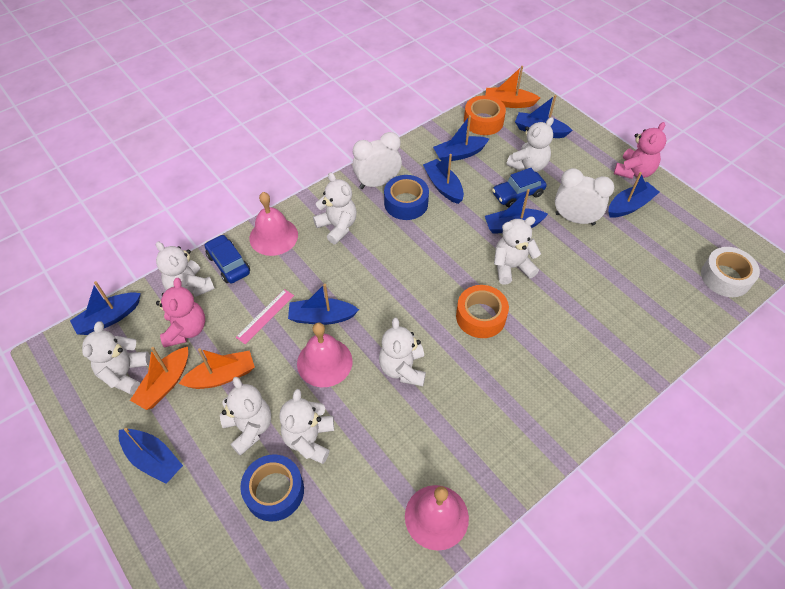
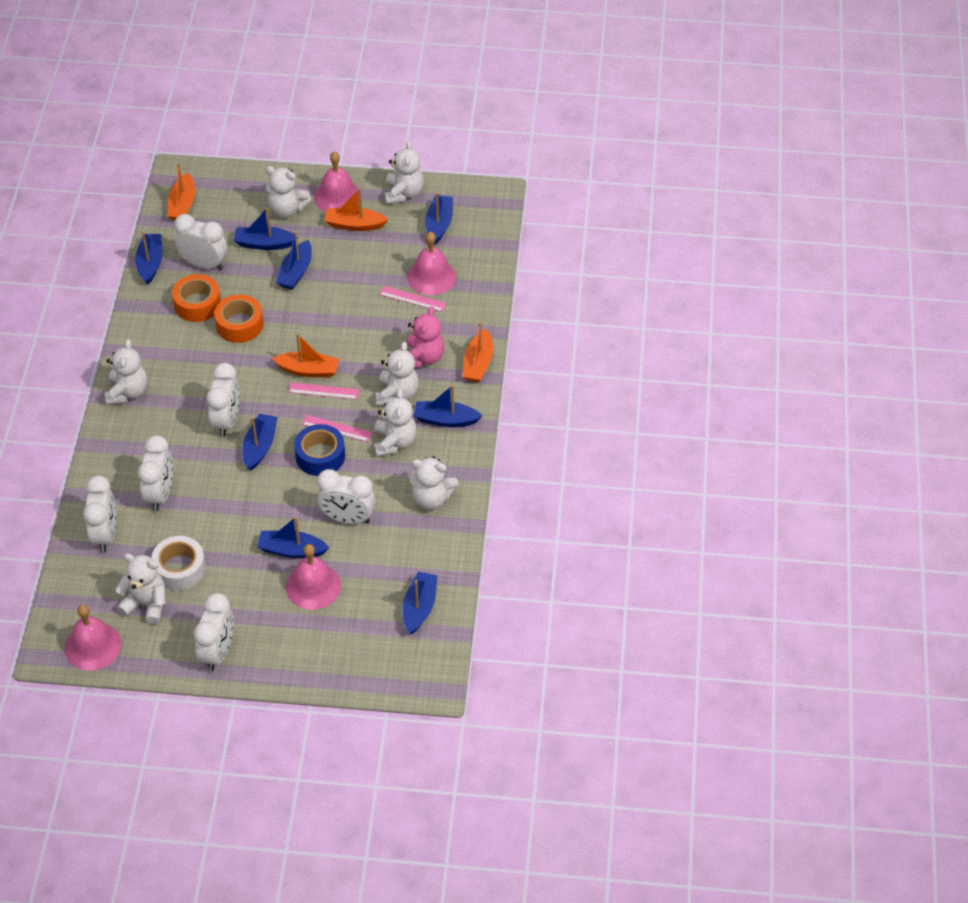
blue car: [205,235,250,283] [492,168,547,207] = 2 -> none = 0
blue tape: [240,454,304,522] [384,175,429,220] = 2 -> [294,424,345,476] = 1
orange boat: [130,347,188,410] [179,348,255,389] [485,66,540,108] = 3 -> [167,163,195,221] [272,333,339,377] [325,188,388,231] [463,322,493,382] = 4
pink bell: [249,192,298,256] [297,323,353,387] [405,485,469,551] = 3 -> [65,605,122,671] [286,544,341,610] [314,151,362,212] [407,232,456,295] = 4
pink ruler: [236,289,294,344] = 1 -> [288,382,359,400] [302,415,372,442] [380,286,447,312] = 3
pink teddy bear: [156,278,205,347] [614,122,666,179] = 2 -> [407,306,444,368] = 1
white clock: [352,132,402,189] [555,168,614,225] = 2 -> [83,475,116,552] [138,435,173,511] [174,214,227,270] [193,593,234,671] [206,363,240,437] [317,469,375,524] = 6
white teddy bear: [82,321,150,395] [156,241,215,297] [220,377,271,456] [279,389,334,464] [313,173,357,244] [379,318,426,386] [494,217,541,284] [506,117,554,172] = 8 -> [105,339,147,405] [115,554,166,624] [266,166,311,218] [374,389,417,457] [376,342,419,406] [385,141,424,205] [407,456,458,510] = 7

